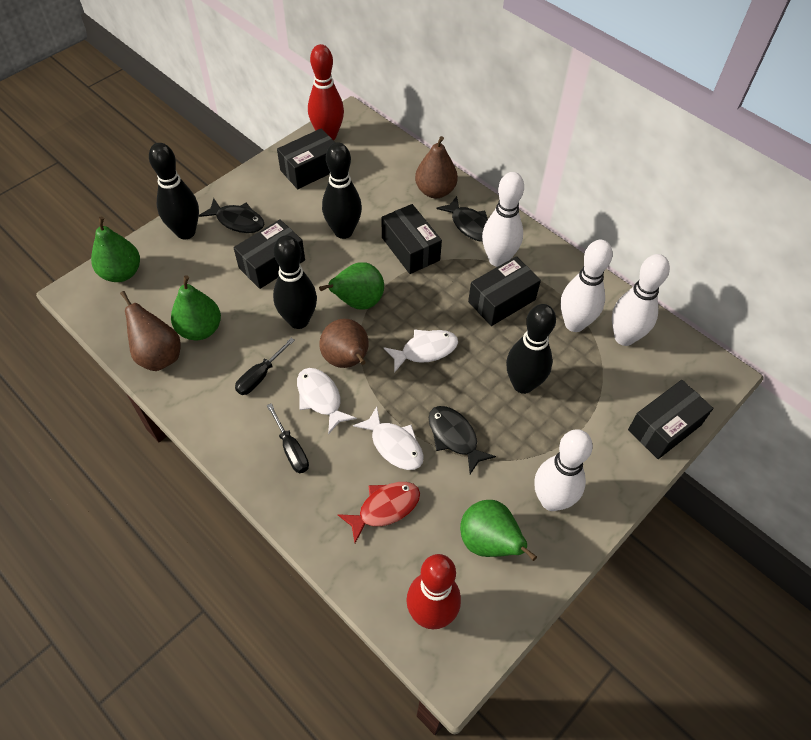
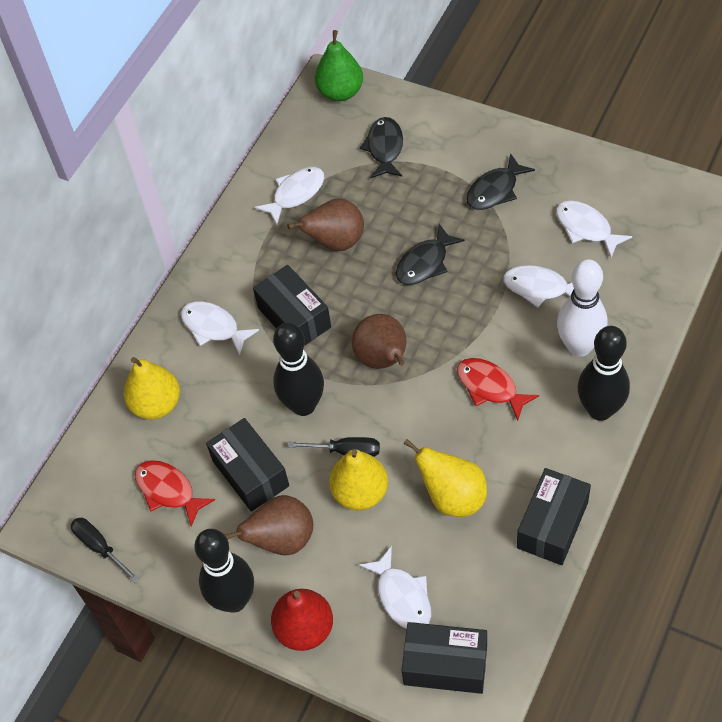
black bowling pin: [149,143,199,239] [273,235,317,329] [322,142,362,239] [506,304,556,394] = 4 -> [195,529,254,613] [273,323,324,416] [577,326,630,421] = 3
black box: [234,219,305,289] [277,128,335,189] [382,204,442,274] [468,256,541,326] [628,380,713,459] = 5 -> [206,418,289,512] [253,265,331,346] [401,622,487,694] [517,468,591,565] = 4
green pear: [91,217,140,282] [171,275,221,340] [319,262,384,310] [460,500,537,561] = 4 -> [315,30,363,101] = 1
red bowling pin: [308,44,344,140] [406,554,461,629] = 2 -> none = 0
red fish: [337,482,420,543] = 1 -> [135,460,215,527] [457,358,539,421] = 2
red pear: none = 0 -> [271,589,333,651] = 1
white bowling pin: [482,172,524,267] [534,429,593,511] [561,240,613,332] [612,254,670,346] = 4 -> [557,259,607,357] = 1
white fish: [297,368,357,435] [353,407,424,470] [383,329,458,373] = 3 -> [181,301,259,355] [255,167,324,225] [359,546,431,629] [503,265,574,307] [556,201,632,257] = 5
yellow pear: none = 0 -> [124,357,180,419] [329,449,388,510] [403,439,487,517] = 3

